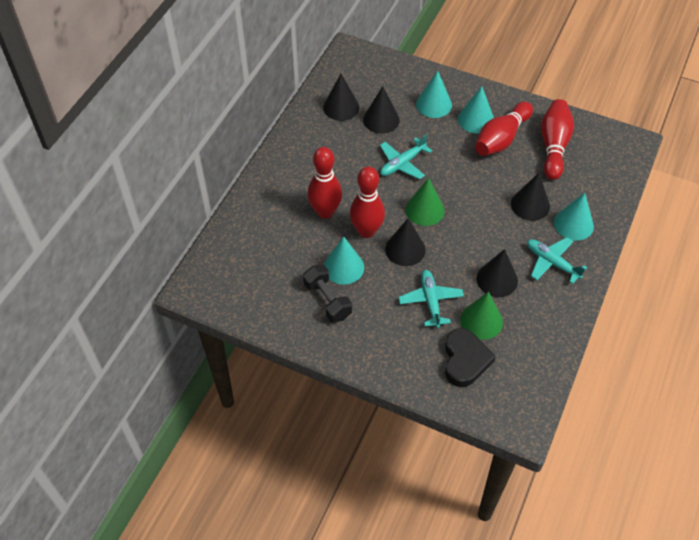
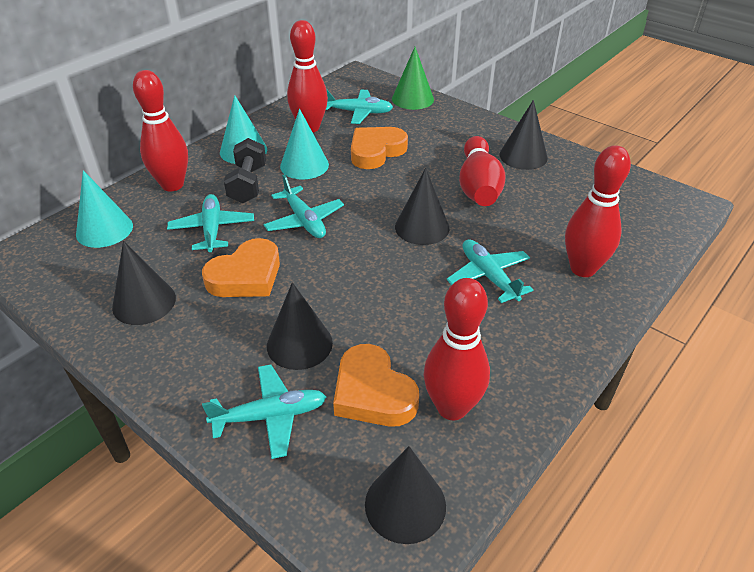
black heart: [445,328,496,387] = 1 -> none = 0
green cone: [405,178,445,226] [460,292,503,340] = 2 -> [392,47,434,110] = 1
orange heart: none = 0 -> [202,238,280,297] [333,344,419,427] [351,127,408,169] = 3
red bowling pin: [307,147,342,219] [350,167,385,238] [475,102,533,156] [541,99,574,180] = 4 -> [133,70,188,191] [287,20,328,133] [424,278,490,421] [459,136,506,206] [565,145,631,277] = 5
turquoise cone: [324,236,364,285] [416,71,452,118] [458,86,494,134] [554,193,594,241] = 4 -> [76,170,133,248] [220,95,267,164] [280,109,329,179] = 3
turquoise plane: [380,134,432,180] [398,270,464,328] [527,237,587,284] = 3 -> [167,194,254,252] [202,365,326,459] [263,175,344,238] [326,89,393,124] [447,239,533,303] = 5

